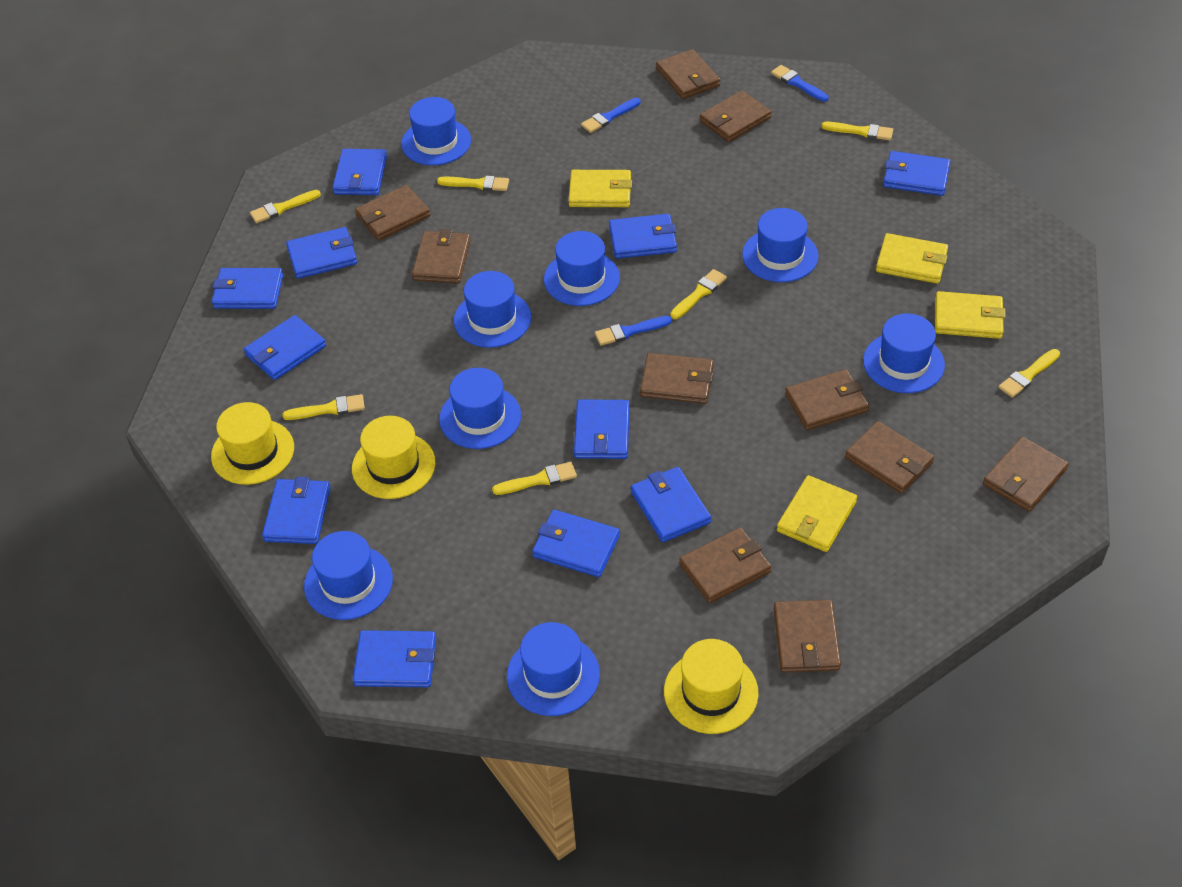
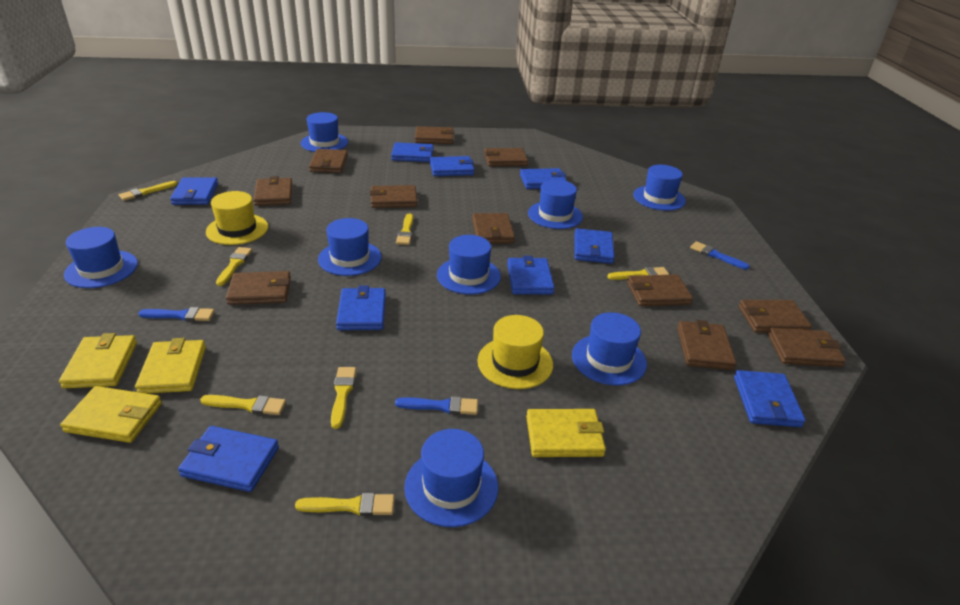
blue wallet: [212,268,283,309] [244,315,326,380] [262,477,331,544] [286,227,357,279] [332,149,387,195] [352,630,436,687] [532,510,620,577] [574,399,630,459] [609,214,677,259] [631,467,711,542] [883,151,951,196] = 11 -> [170,177,218,205] [178,426,279,492] [336,286,386,330] [391,142,434,162] [430,156,474,176] [507,256,555,294] [520,168,567,189] [574,228,615,264] [734,370,806,427] = 9
brown wallet: [355,185,430,240] [412,229,471,283] [640,353,713,404] [656,49,720,99] [679,528,771,603] [700,91,771,142] [774,600,841,673] [785,369,869,430] [845,421,934,494] [983,437,1069,512] = 10 -> [226,271,291,305] [253,176,292,206] [309,149,348,173] [370,185,417,208] [415,126,454,144] [472,213,515,244] [484,148,528,166] [627,274,693,306] [677,320,736,370] [739,300,812,333] [768,328,846,367] = 11
yellow hat: [211,402,294,485] [352,416,436,499] [664,639,758,734] = 3 -> [206,191,268,245] [477,315,553,389] = 2

